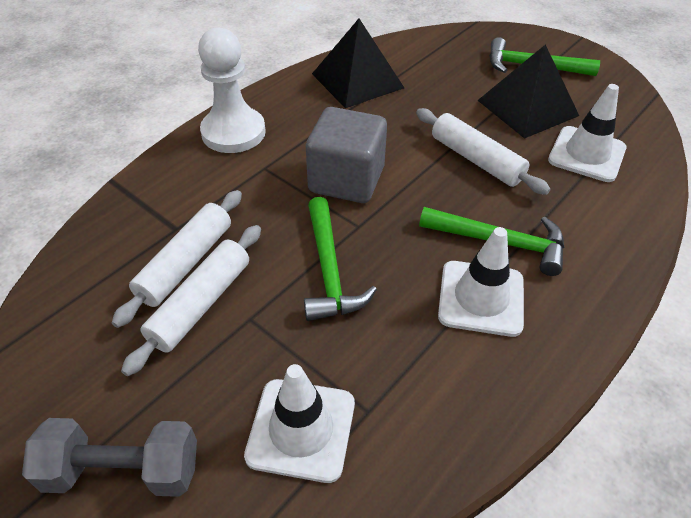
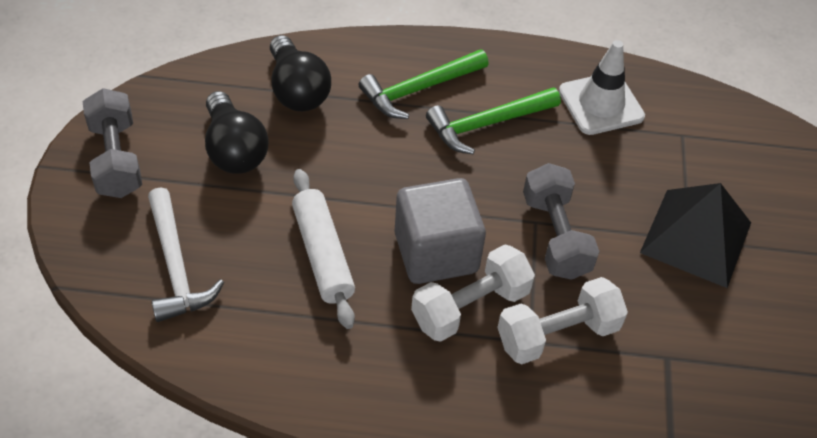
black light bulb: none = 0 -> [205,91,268,173] [270,35,331,111] = 2
black pyramid: [312,19,404,108] [477,44,579,139] = 2 -> [640,183,751,288] = 1
green hammer: [304,197,377,321] [419,207,565,276] [489,37,600,76] = 3 -> [358,49,489,119] [426,88,561,154] = 2
grey dumbbell: [22,418,197,497] = 1 -> [83,88,142,198] [523,163,600,280] = 2
white dumbbell: none = 0 -> [411,244,535,342] [497,277,628,364] = 2
white hammer: none = 0 -> [148,187,224,322] = 1
white pawn: [198,27,266,153] = 1 -> none = 0
white rolling pin: [112,190,242,328] [121,225,261,376] [416,108,551,195] = 3 -> [292,169,355,329] = 1
white traffic cone: [244,364,355,483] [438,227,524,337] [548,84,626,182] = 3 -> [559,40,645,135] = 1

